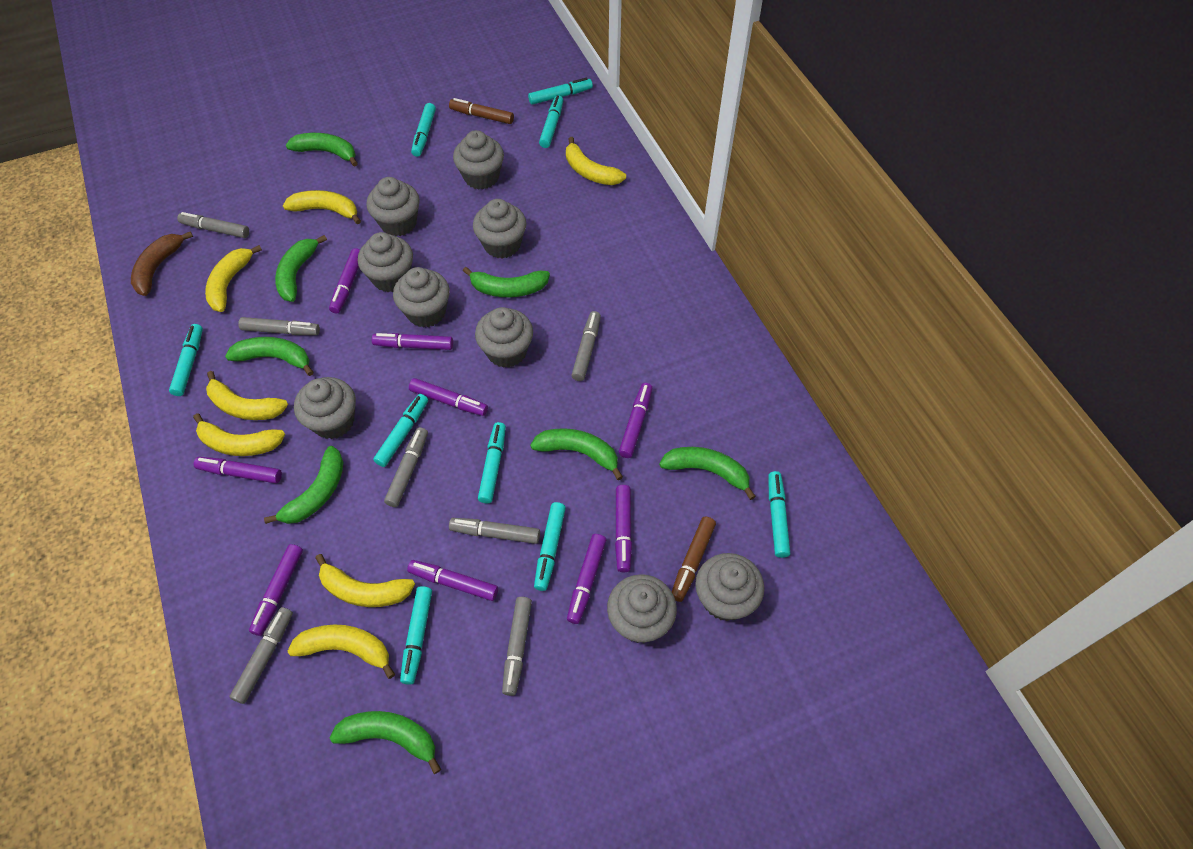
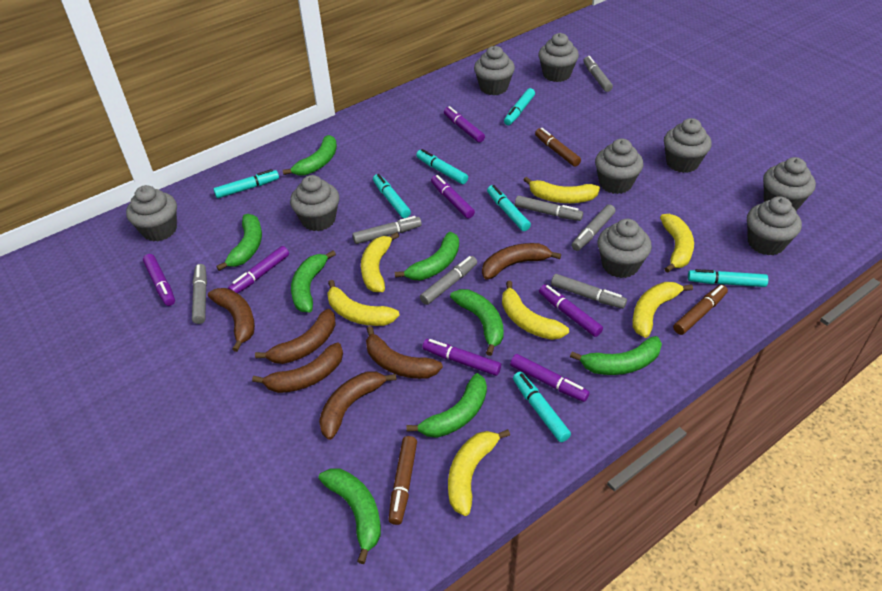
brown banana: [131,231,193,296] = 1 -> [208,288,255,352] [252,343,343,393] [255,309,336,364] [319,371,397,440] [366,326,443,379] [482,243,561,280] = 6
brown marker: [449,98,514,124] [672,517,716,602] = 2 -> [389,436,417,525] [535,128,581,167] [673,285,728,335] = 3
purple marker: [194,457,282,483] [249,544,303,636] [329,248,360,314] [372,333,453,350] [407,560,498,601] [409,378,488,416] [567,534,606,624] [615,485,632,572] [619,383,653,458] = 9 -> [143,254,175,306] [228,246,289,293] [422,339,501,376] [431,175,475,219] [444,106,485,143] [510,354,589,402] [539,285,603,337] = 7
turquoise marker: [169,324,203,396] [373,394,428,467] [400,586,432,685] [411,103,436,157] [478,422,506,503] [528,78,593,105] [534,502,566,591] [539,95,563,148] [769,471,790,558] = 9 -> [213,169,279,198] [373,174,411,218] [416,149,468,184] [487,185,531,231] [504,88,535,125] [513,372,571,442] [688,269,768,287] = 7

